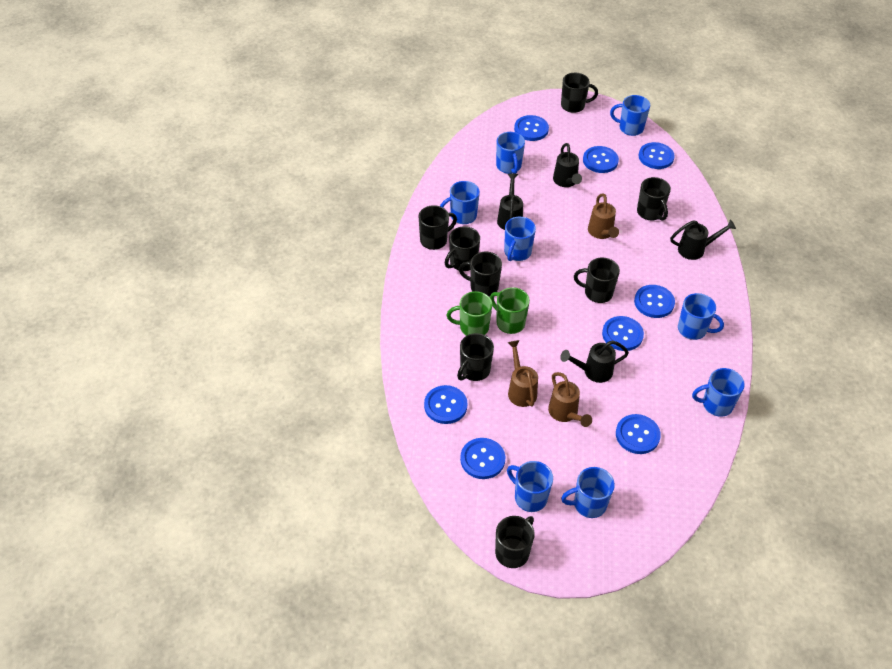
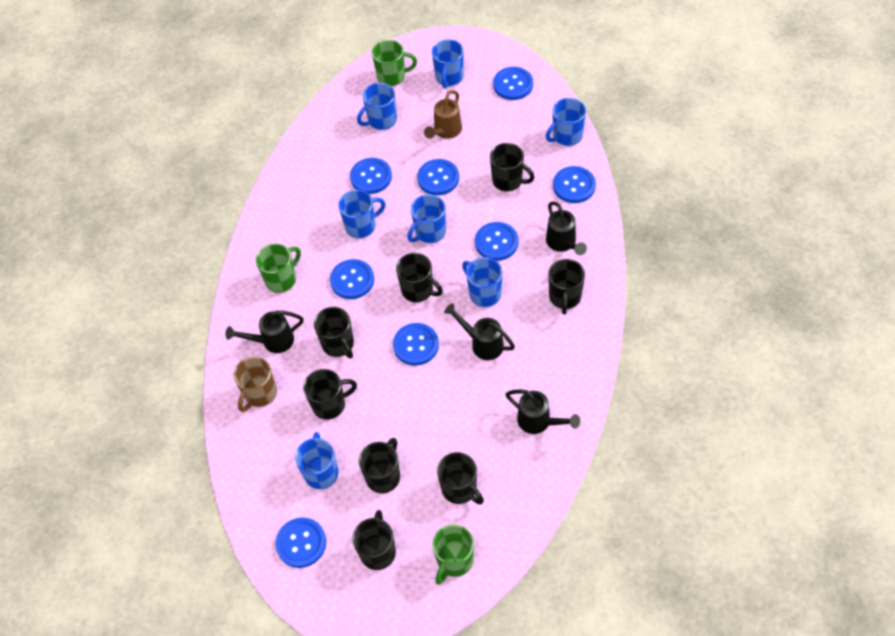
blue mug: [440,181,480,224] [496,132,525,174] [504,217,536,261] [507,461,553,512] [561,467,615,518] [610,95,650,136] [678,293,724,340] [692,368,745,417] = 8 -> [295,432,339,489] [338,190,386,238] [357,83,397,130] [408,194,446,243] [432,39,464,88] [462,257,502,307] [546,98,586,146] = 7
brown mug: none = 0 -> [234,357,277,412] = 1
brown watering can: [507,340,538,407] [548,372,592,427] [588,193,619,239] = 3 -> [424,90,462,139] = 1
green mug: [447,291,492,336] [490,287,530,334] = 2 -> [256,244,301,293] [372,40,417,86] [432,524,474,585] = 3

